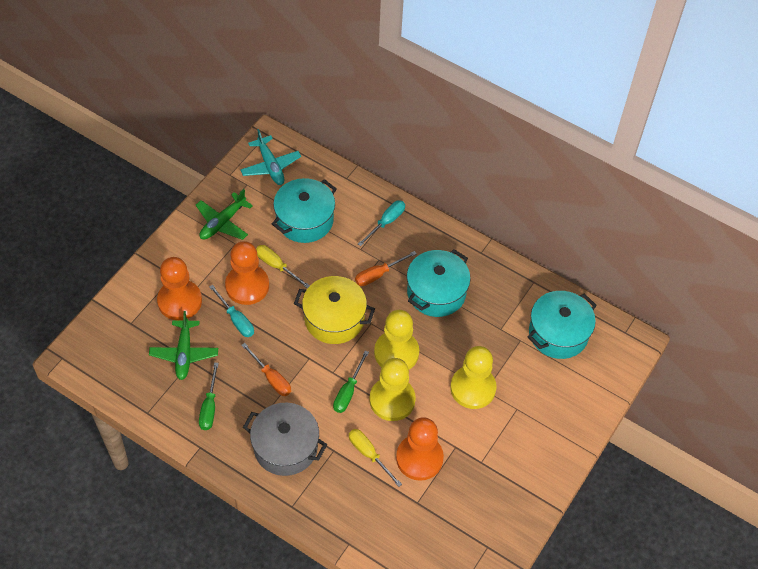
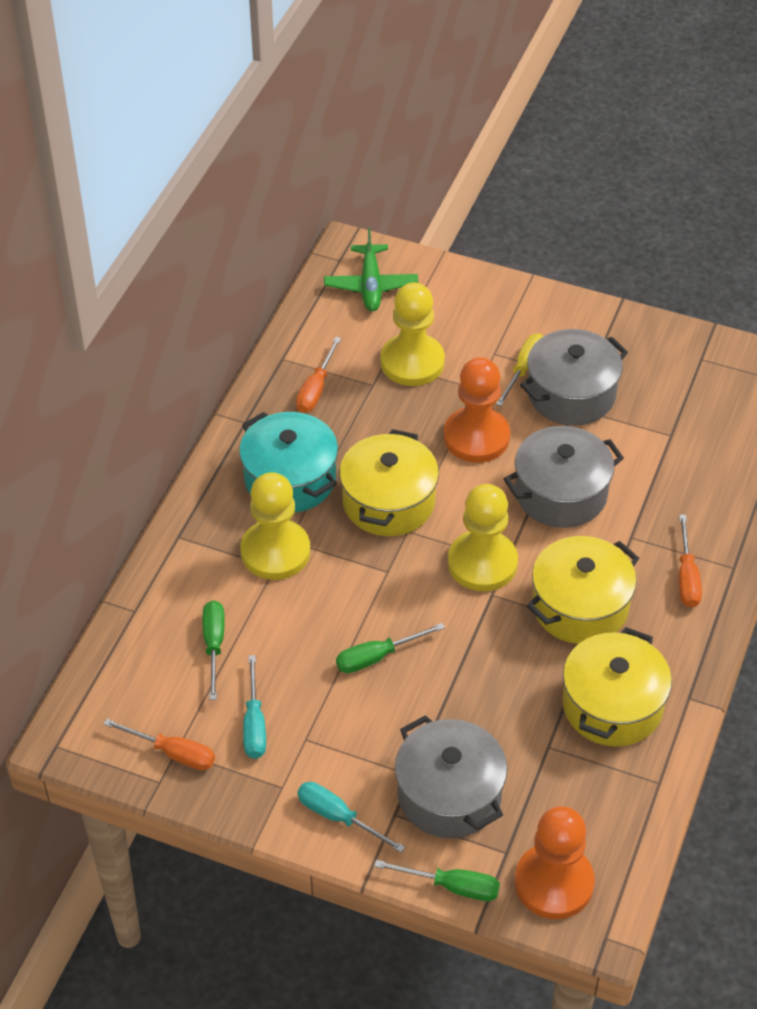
green plane: [149,311,218,380] [196,189,253,240] = 2 -> [324,228,418,311] = 1
green screwdriver: [199,362,219,430] [333,351,369,413] = 2 -> [203,600,225,700] [336,623,445,673] [374,860,500,901] = 3
grey pot: [243,403,327,476] = 1 -> [395,715,507,838] [504,426,624,528] [520,329,628,426] = 3
orange pawn: [157,257,202,321] [225,241,269,305] [396,417,444,481] = 3 -> [444,357,510,462] [515,806,595,919] = 2
orange screwdriver: [241,343,291,396] [355,251,417,286] = 2 -> [103,718,215,770] [296,337,341,413] [679,515,702,608] = 3
turquoise plane: [240,129,301,185] = 1 -> none = 0
turquoise pot: [272,178,337,243] [407,249,471,317] [528,291,597,359] = 3 -> [239,412,338,513] = 1
yellow pot: [294,276,375,344] = 1 -> [339,429,439,536] [527,536,639,644] [562,627,672,747] = 3
yellow screwdriver: [256,245,310,289] [349,429,402,487] = 2 -> [496,333,544,406] = 1

